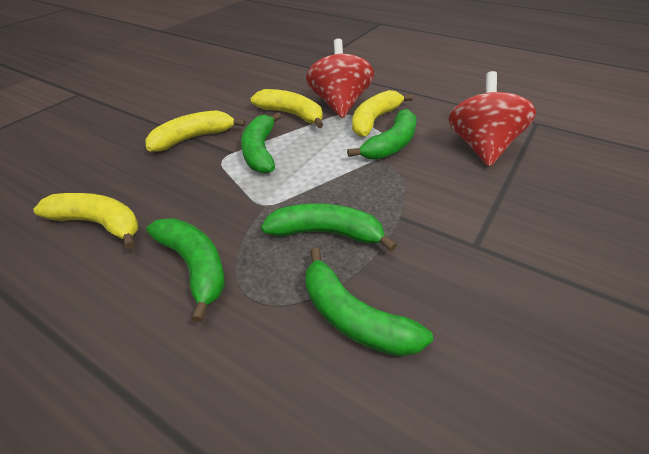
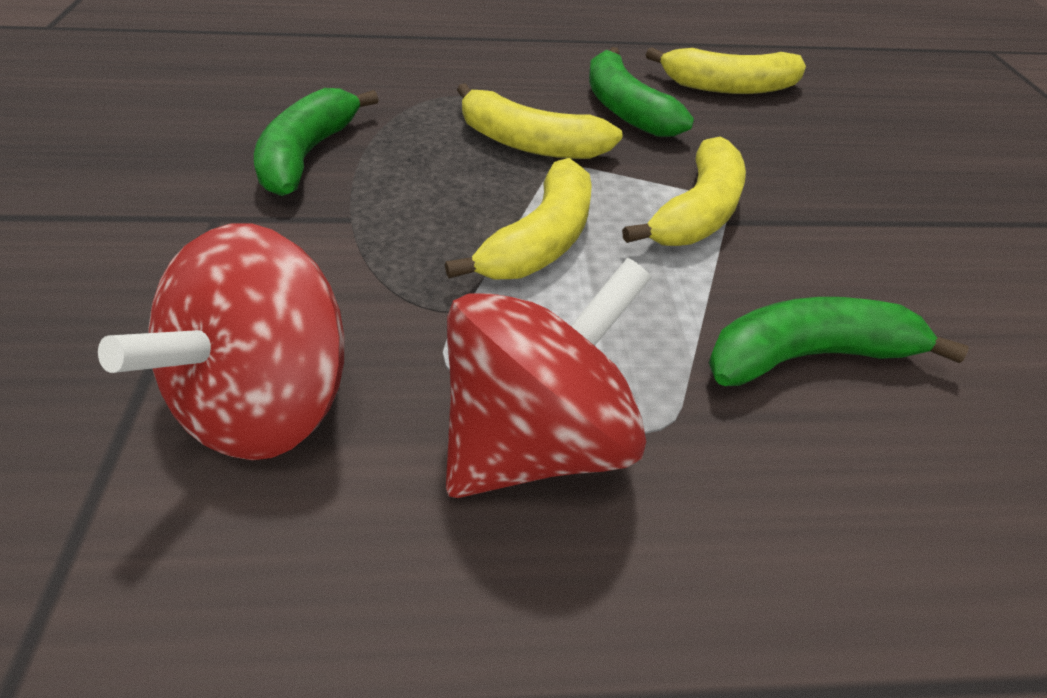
green banana: [146,218,225,322] [241,112,282,174] [261,203,397,252] [306,248,433,357] [347,109,417,160] = 5 -> [254,88,379,196] [589,47,694,137] [709,297,969,386] = 3

